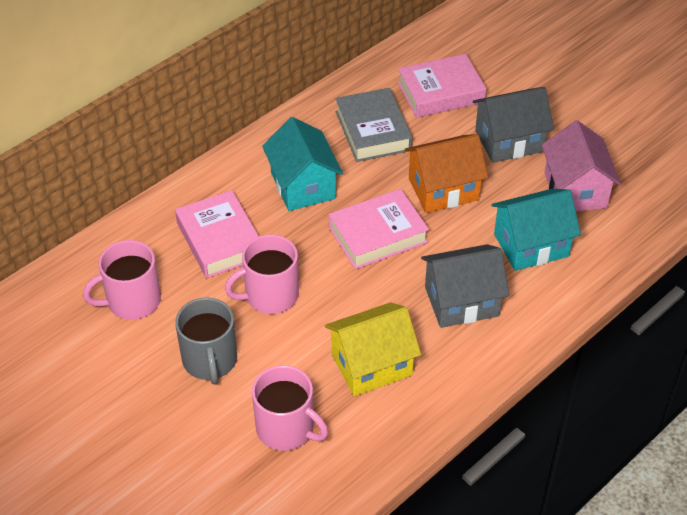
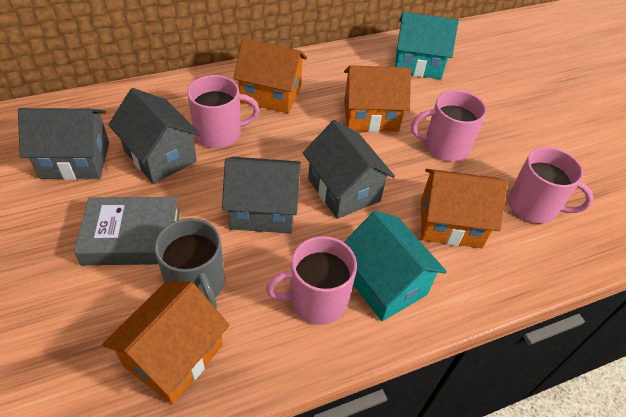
grey house: [421,244,509,328] [473,87,554,163] = 2 -> [18,108,109,180] [108,88,201,184] [222,157,301,233] [303,120,395,219] = 4
orange house: [405,134,488,213] = 1 -> [102,281,229,404] [233,38,307,113] [344,65,411,132] [421,169,508,248] = 4
pink book: [175,190,259,278] [329,189,429,269] [398,54,486,118] = 3 -> none = 0
pink house: [542,120,621,211] = 1 -> none = 0
pink mug: [83,240,161,320] [225,234,299,314] [252,365,328,451] = 3 -> [187,75,260,148] [266,236,357,325] [411,90,487,161] [508,147,594,223] = 4
yellow house: [325,302,421,396] = 1 -> none = 0

